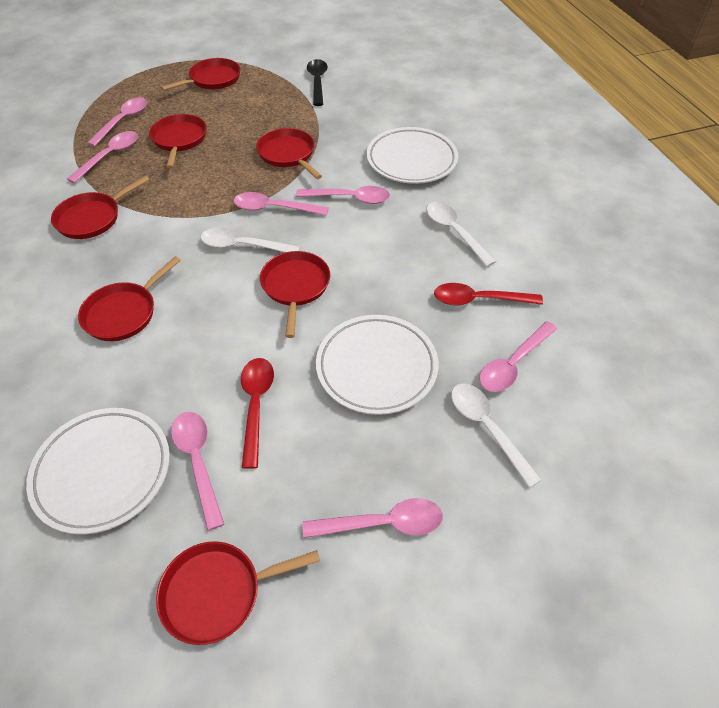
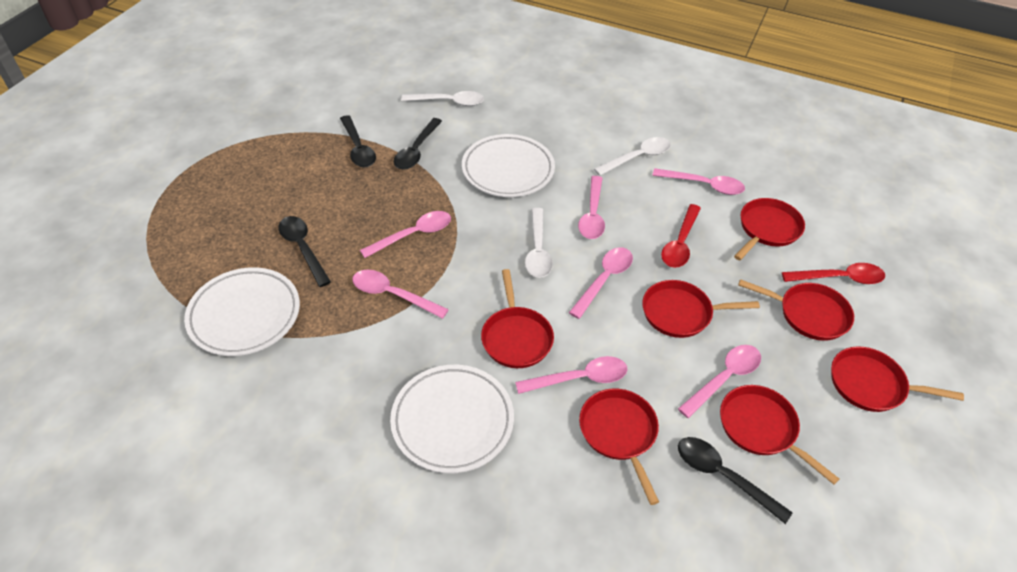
black spoon: [307,59,328,106] = 1 -> [278,216,331,287] [340,115,376,167] [394,118,442,170] [678,437,793,524] = 4

